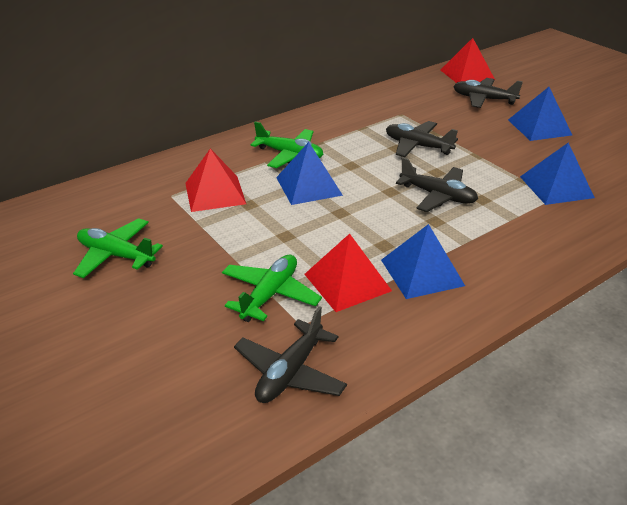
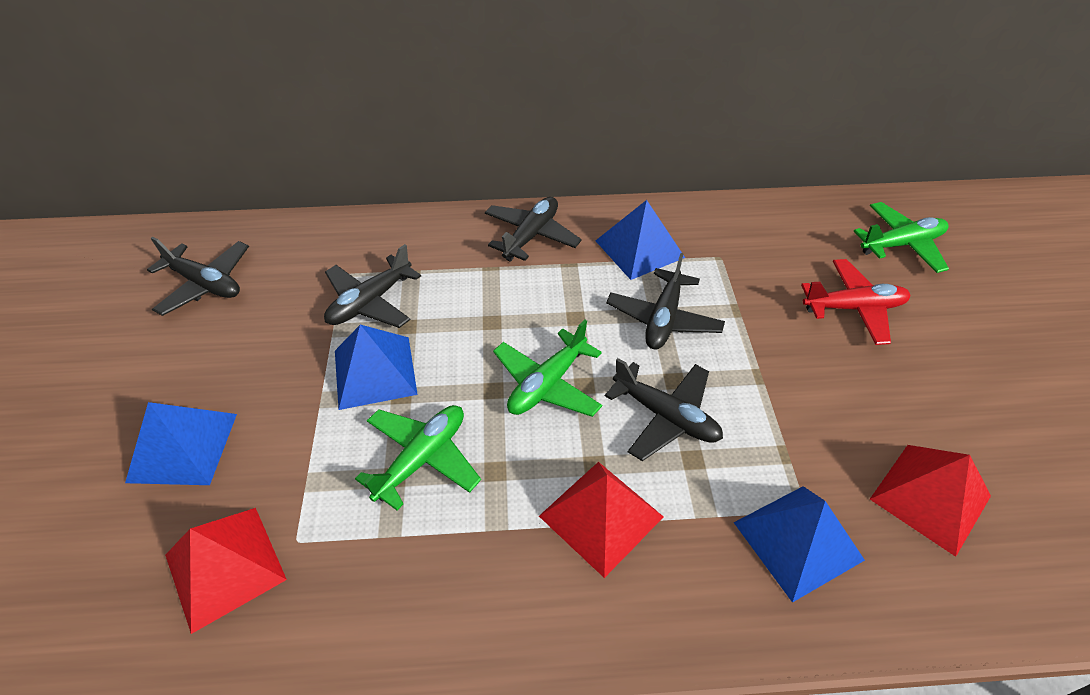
black plane: [234,306,347,403] [386,121,458,157] [396,157,478,212] [453,78,523,108] = 4 -> [147,237,249,316] [324,244,421,328] [485,197,582,262] [605,358,723,461] [606,253,725,350] = 5
red plane: none = 0 -> [801,259,910,345] = 1

